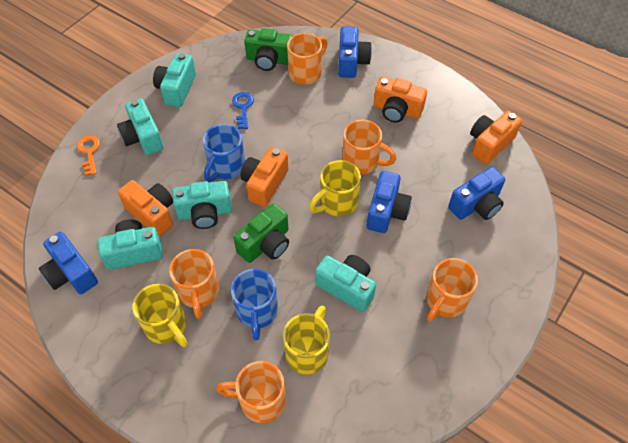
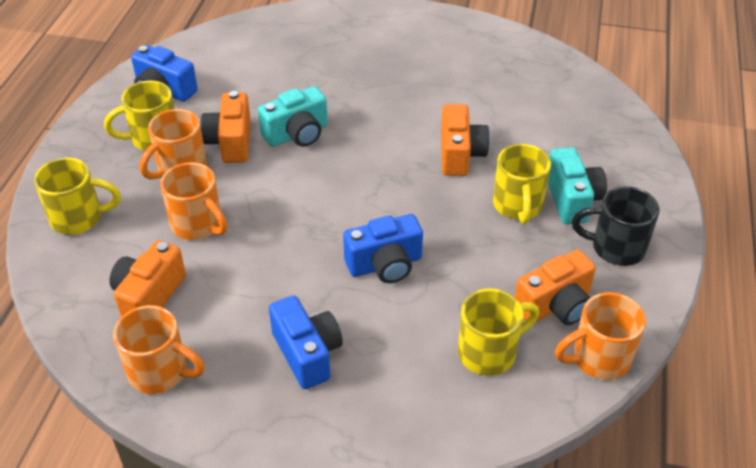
black mug: none = 0 -> [572,186,660,266] = 1
blue camera: [39,232,98,294] [338,26,372,78] [367,171,412,233] [448,167,505,220] = 4 -> [131,45,198,102] [269,295,343,389] [343,214,423,283] = 3
blue key: [232,92,254,129] = 1 -> none = 0
blue mug: [203,124,245,182] [231,269,278,341] = 2 -> none = 0
green camera: [233,203,289,263] [244,28,292,71] = 2 -> none = 0
orange key: [77,135,100,176] = 1 -> none = 0
orange mug: [169,249,219,319] [216,361,286,423] [287,33,328,85] [342,120,396,175] [426,258,478,322] = 5 -> [113,305,205,394] [140,109,207,180] [160,162,228,240] [555,292,646,380] = 4
turquoise camera: [98,219,163,270] [117,98,163,155] [153,53,196,107] [172,181,232,229] [315,255,376,312] = 5 -> [258,86,328,147] [548,147,607,224] = 2
yellow mug: [133,284,188,347] [283,305,330,374] [309,160,361,217] = 3 -> [34,158,121,235] [104,81,175,151] [458,288,539,376] [493,144,551,224] = 4

